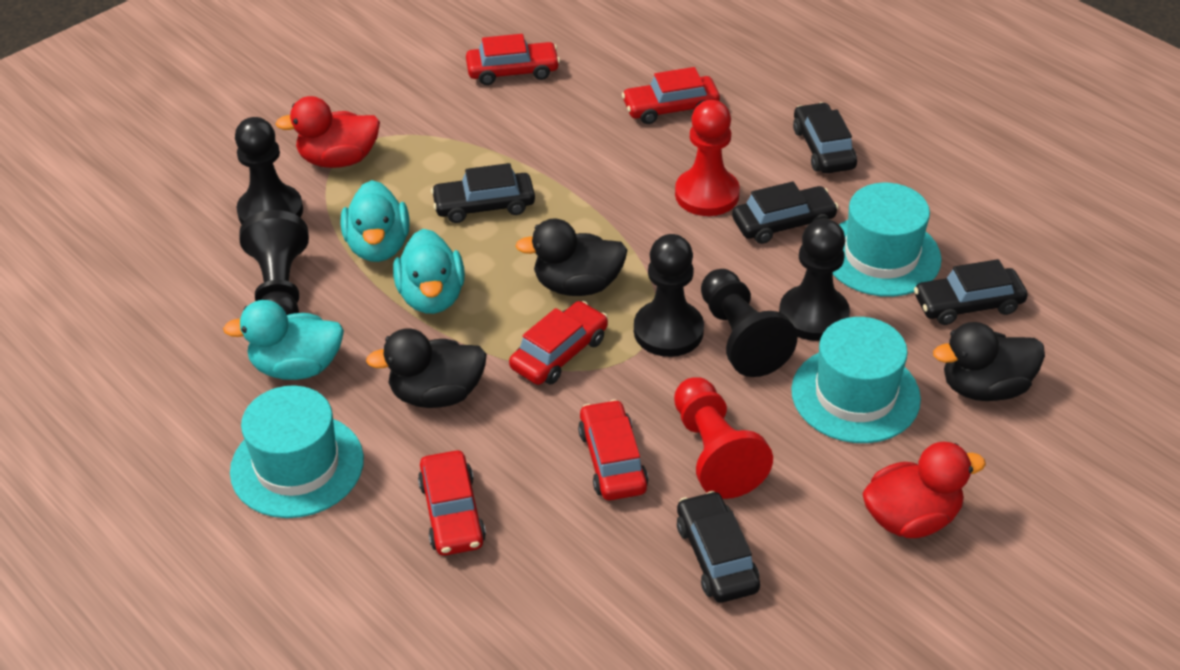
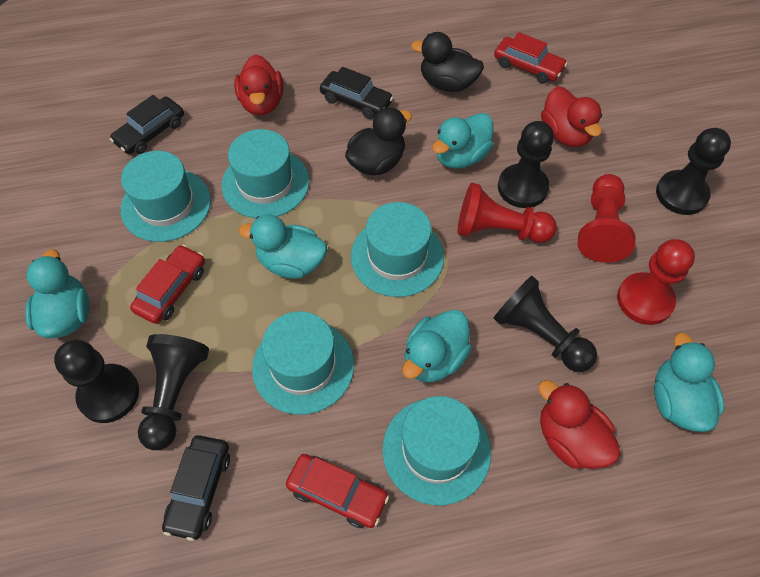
black car: [431,163,535,223] [677,491,760,602] [732,182,839,244] [793,102,857,173] [914,259,1028,325] = 5 -> [110,95,184,154] [162,435,230,541] [320,67,393,119] = 3
black duck: [366,328,487,408] [515,218,627,296] [933,322,1045,401] = 3 -> [345,107,412,175] [411,32,484,92] = 2
red car: [418,450,486,556] [466,34,560,85] [509,301,608,385] [578,399,648,500] [622,67,720,124] = 5 -> [130,245,205,324] [286,454,389,528] [494,32,567,84] = 3
red duck: [276,96,380,168] [862,441,986,538] = 2 -> [234,54,283,115] [538,380,621,469] [541,86,602,147] = 3
red pawn: [674,377,773,499] [675,100,740,216] = 2 -> [458,183,557,243] [578,174,635,263] [617,239,695,325] = 3
turquoise duck: [223,300,344,380] [341,180,410,262] [393,229,465,314] = 3 -> [25,249,89,338] [239,214,327,279] [402,310,472,382] [432,113,494,169] [654,332,725,432] = 5
turquoise hat: [230,385,364,518] [791,317,921,443] [833,183,942,297] = 3 -> [121,151,211,242] [222,129,309,218] [252,311,354,415] [351,202,444,297] [383,396,491,506] = 5

